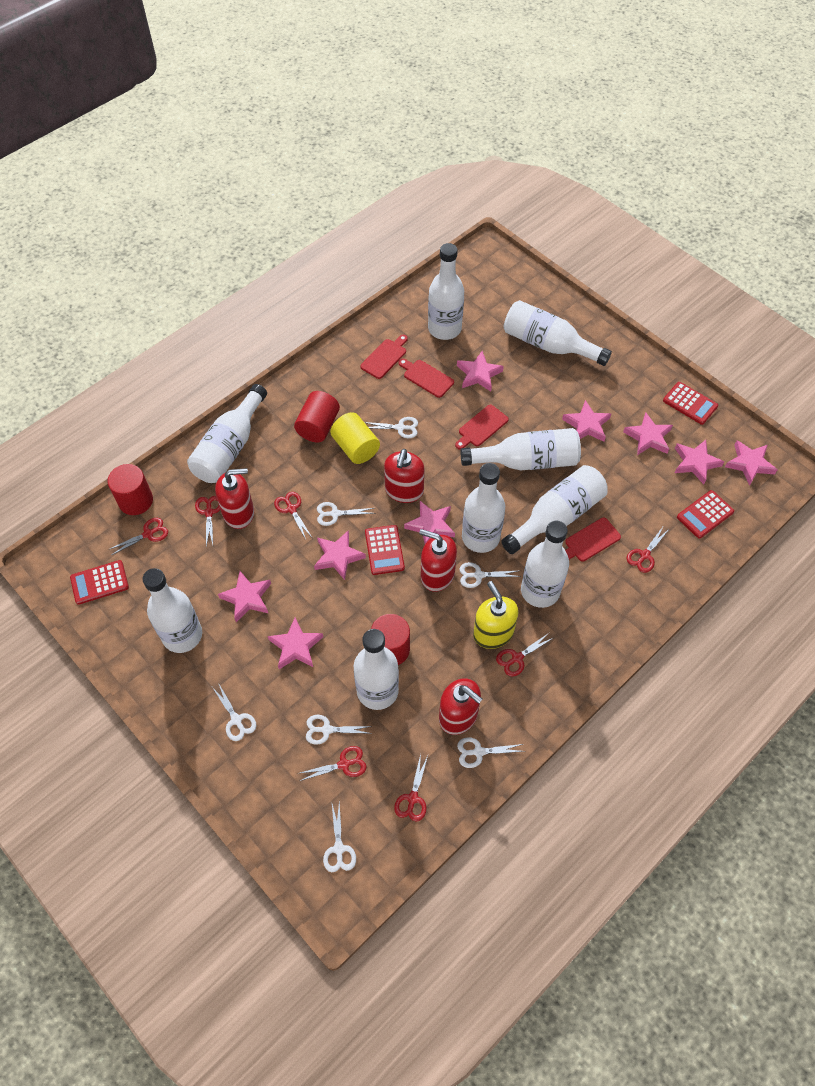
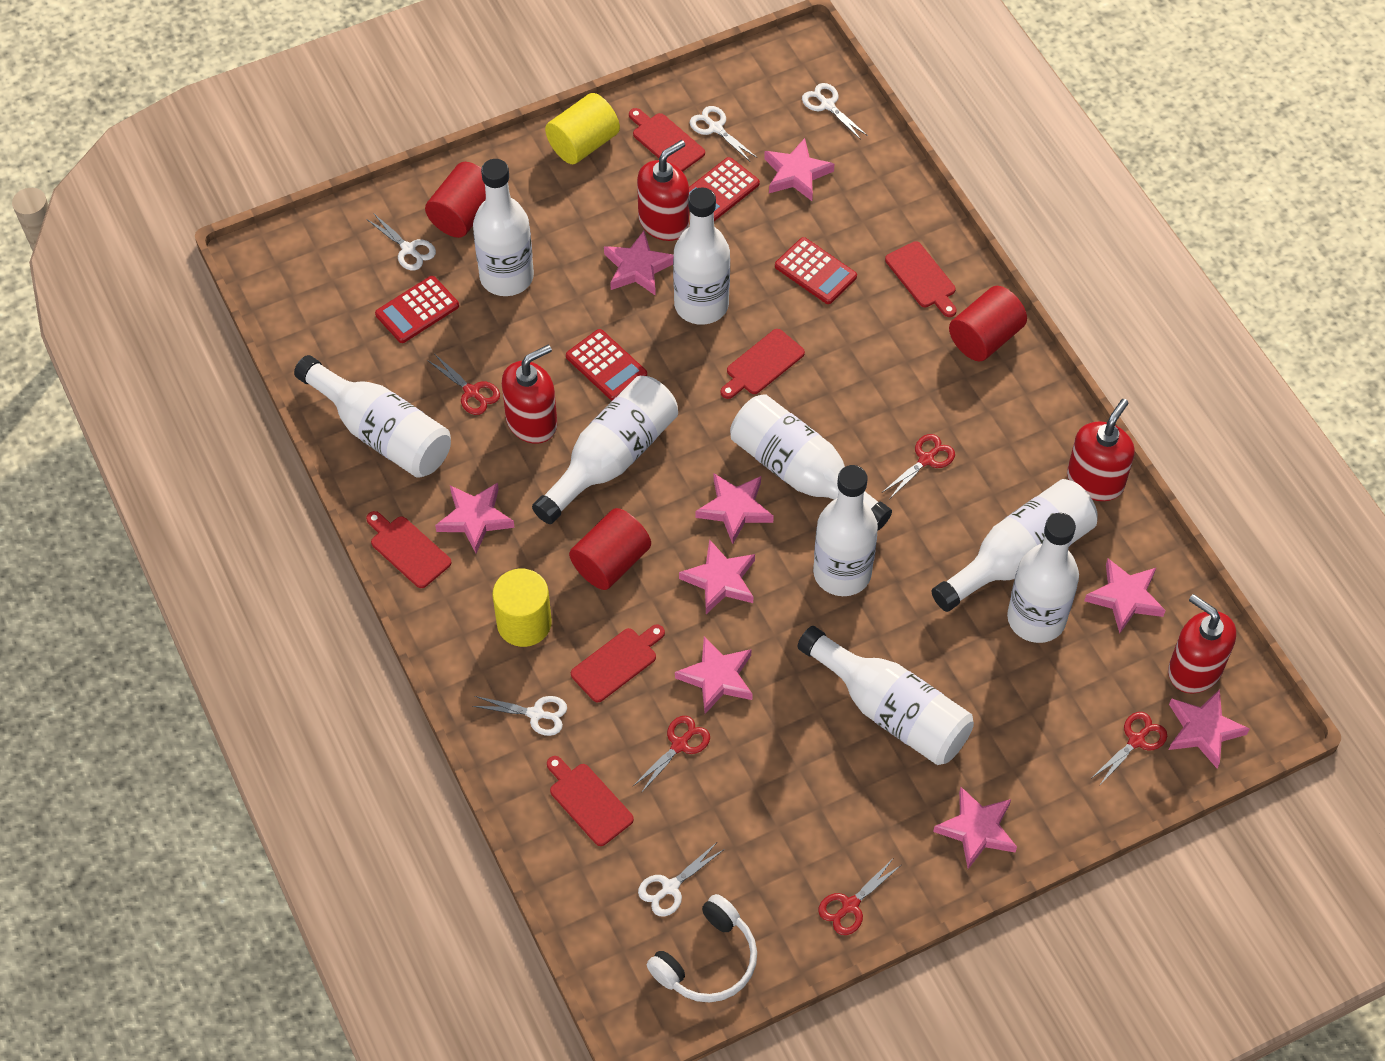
red cutting board: [360,335,408,379] [398,359,454,398] [455,405,508,450] [565,518,621,561] = 4 -> [366,511,451,588] [547,756,634,846] [571,624,665,703] [629,108,705,172] [720,329,805,399] [885,241,957,317] = 6
red scissors: [108,518,168,555] [195,496,220,546] [274,492,312,539] [300,746,367,781] [394,754,428,821] [496,632,553,677] [627,525,669,573] = 7 -> [427,354,500,415] [633,716,710,793] [819,859,901,935] [883,434,955,498] [1092,712,1167,786] = 5
white headphones: none = 0 -> [647,894,757,1002] = 1
white scissors: [212,683,256,741] [306,715,373,745] [317,502,375,526] [323,802,356,872] [364,417,418,438] [457,737,523,768] [459,562,521,588] = 7 -> [366,213,436,271] [473,696,567,736] [638,842,725,917] [690,106,757,162] [802,83,868,140] = 5
yellow cylinder: [330,412,380,464] = 1 -> [492,569,552,647] [545,93,620,164] = 2
yellow soap dispenser: [473,581,518,649] = 1 -> none = 0

